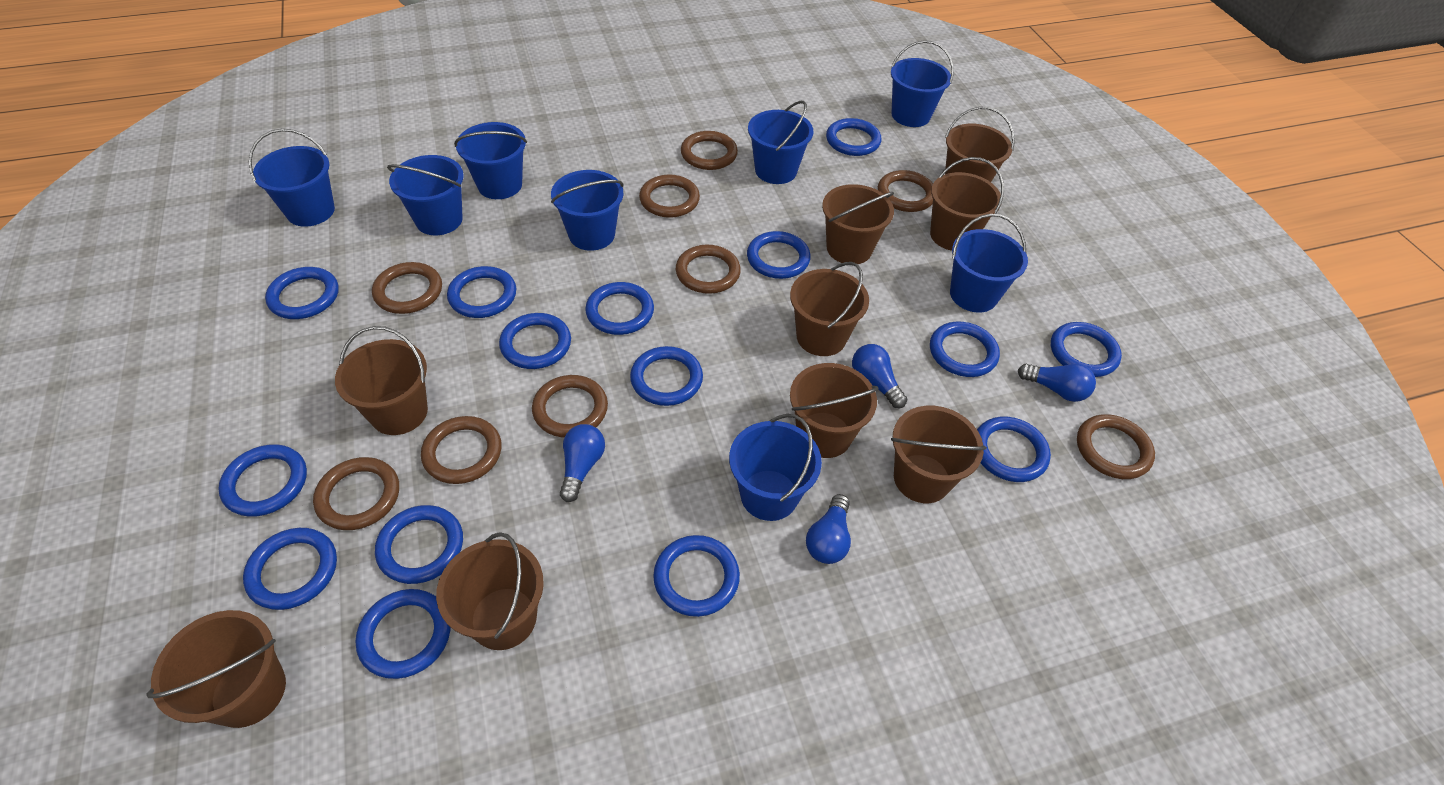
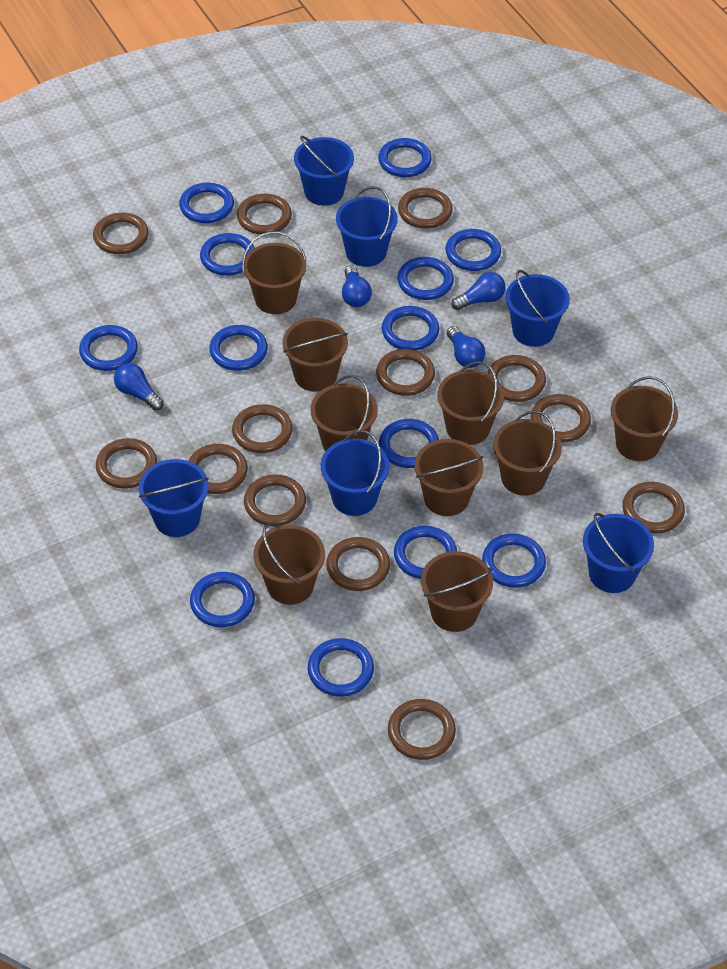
blue bucket: [249,129,335,227] [387,155,464,235] [454,122,527,199] [551,170,623,251] [729,414,822,521] [748,101,813,184] [891,40,953,127] [950,214,1028,312] = 8 -> [139,459,209,537] [294,136,354,206] [321,430,390,516] [336,186,398,267] [506,270,570,347] [583,513,654,593] = 6
blue ring: [218,444,307,517] [243,528,337,610] [265,267,339,319] [355,589,450,679] [375,505,463,584] [447,266,516,318] [499,313,571,369] [585,282,654,335] [630,346,703,406] [653,535,740,617] [747,231,811,279] [826,118,881,156] [930,322,1000,377] [977,417,1051,482] [1051,322,1122,377] = 15 -> [79,325,138,371] [179,183,234,223] [190,572,255,627] [200,233,254,276] [209,325,268,371] [307,638,374,697] [378,138,432,177] [379,419,439,468] [382,306,439,351] [394,526,457,579] [397,257,454,300] [446,229,501,271] [482,534,546,588] = 13
brown ring: [313,457,399,530] [372,262,442,314] [421,416,502,484] [532,375,608,438] [639,174,700,218] [676,245,741,294] [681,131,738,170] [878,170,933,212] [1077,414,1155,479] = 9 -> [93,212,149,254] [96,438,157,489] [188,444,248,494] [232,404,293,453] [237,194,292,235] [244,475,306,526] [326,537,390,591] [376,349,435,396] [388,699,456,760] [398,188,453,229] [487,355,546,402] [531,394,591,442] [622,482,685,534] = 13

